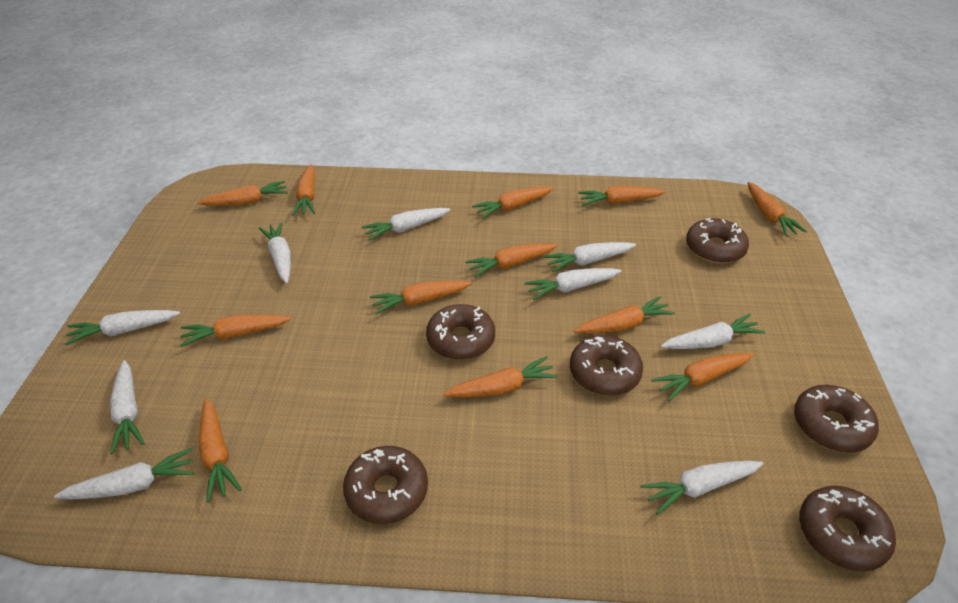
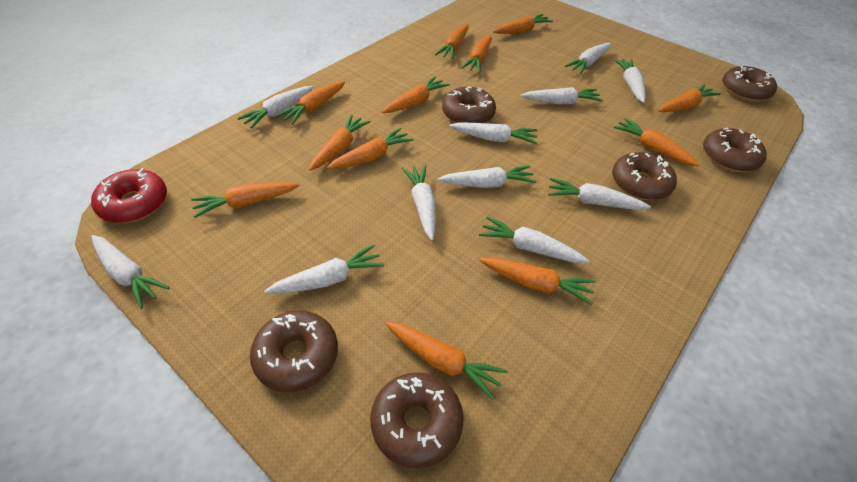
red donut: none = 0 -> [91,168,167,223] = 1
white carrot: [54,448,194,500] [65,310,180,345] [110,360,145,454] [259,222,291,284] [362,208,450,241] [524,268,621,300] [543,242,636,272] [640,461,763,515] [661,314,765,349] = 9 -> [91,235,170,309] [237,86,313,129] [264,245,384,294] [402,165,436,240] [438,165,536,188] [449,122,537,144] [479,216,589,263] [521,87,603,104] [548,178,651,210] [565,43,611,74] [614,59,645,103] = 11

